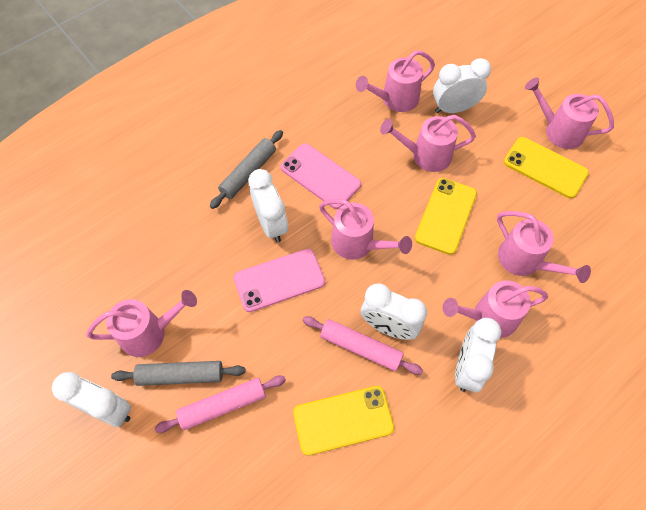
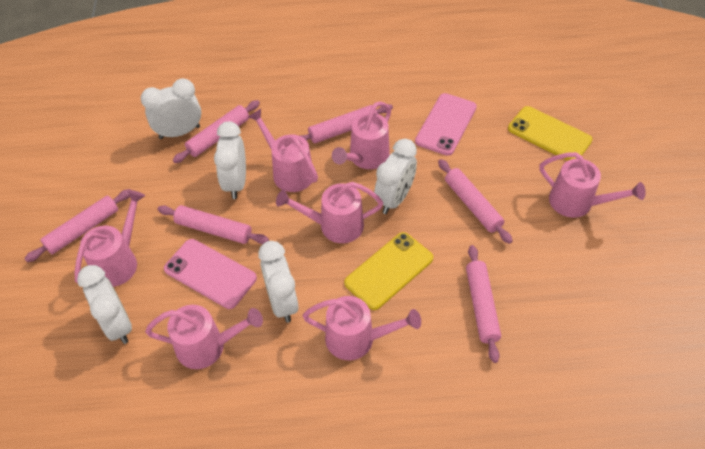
grey rolling pin: [111,361,245,386] [210,130,283,209] = 2 -> none = 0
pink rolling pin: [155,376,286,433] [302,316,423,375] = 2 -> [25,189,131,262] [158,205,269,244] [173,100,260,163] [300,104,393,143] [438,159,513,244] [466,245,501,363] = 6
yellow phone: [293,386,394,456] [415,178,477,255] [504,137,589,199] = 3 -> [344,232,433,310] [508,106,593,161] = 2

